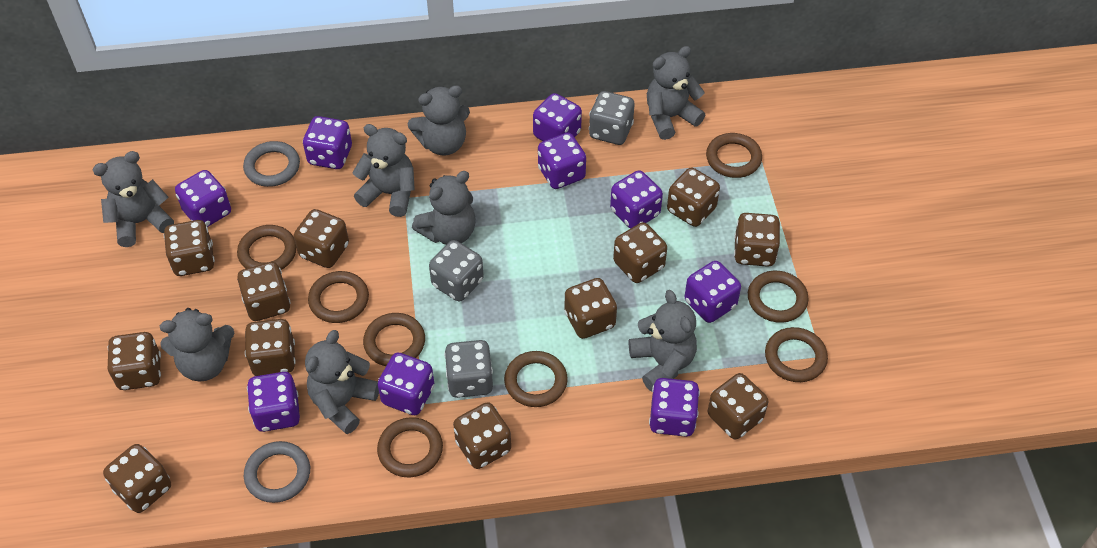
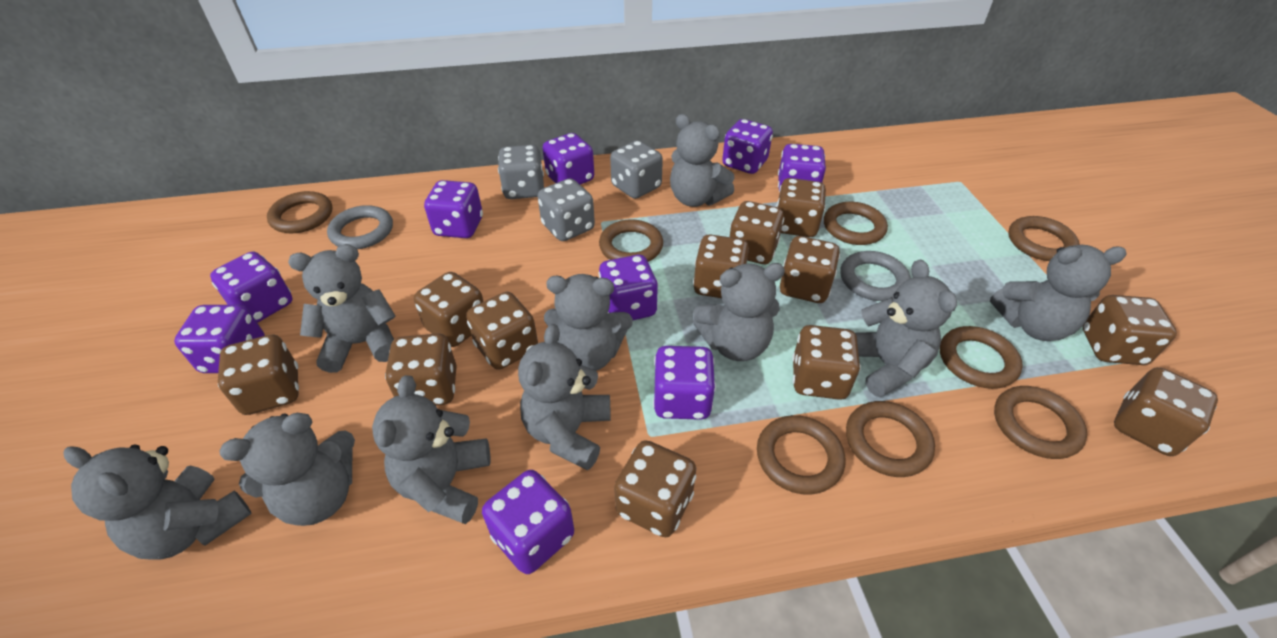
grey teddy bear: [93,151,174,247] [160,308,235,382] [305,330,379,434] [352,124,415,217] [408,85,470,156] [412,171,476,245] [629,290,697,392] [647,46,705,140] = 8 -> [63,444,251,560] [219,413,355,526] [288,244,396,373] [372,375,490,524] [518,324,610,471] [544,274,633,371] [670,114,734,207] [693,263,785,361] [855,259,957,397] [990,245,1127,341] = 10

